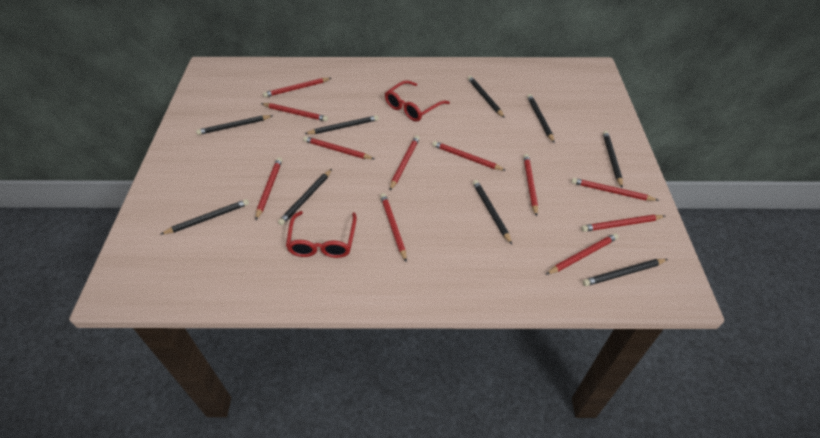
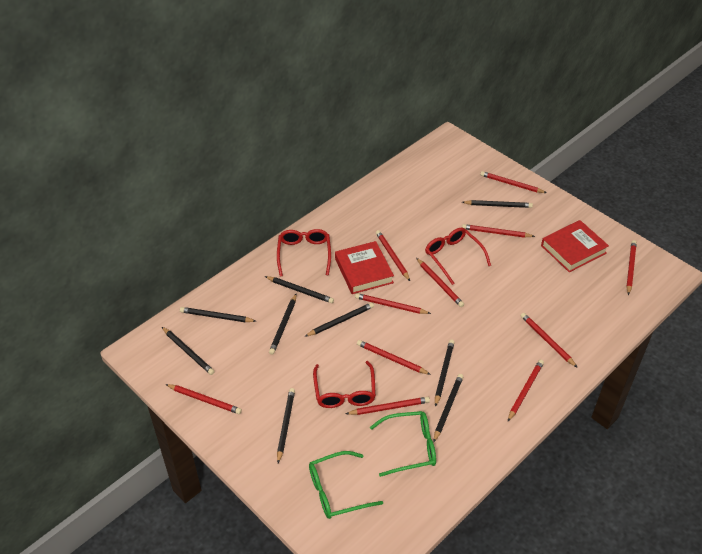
green glasses: none = 0 -> [309,451,383,519] [370,411,436,477] = 2
red book: none = 0 -> [335,241,394,294] [541,220,609,272] = 2
red glasses: [286,211,357,258] [385,80,450,122] = 2 -> [277,229,331,277] [313,361,376,408] [425,228,491,285] = 3

